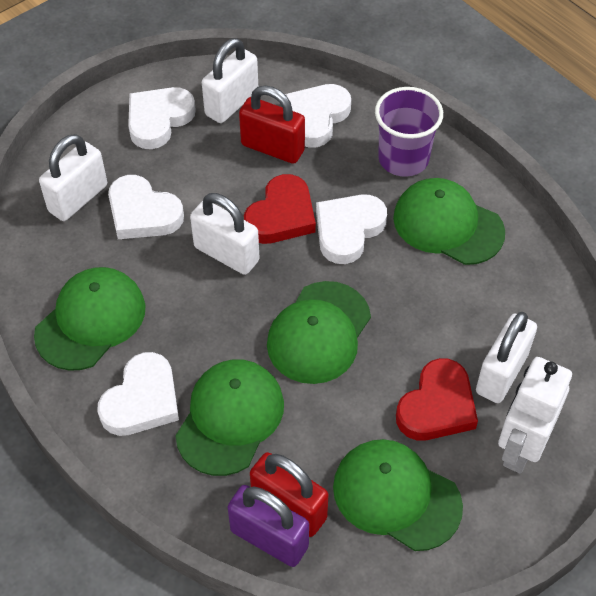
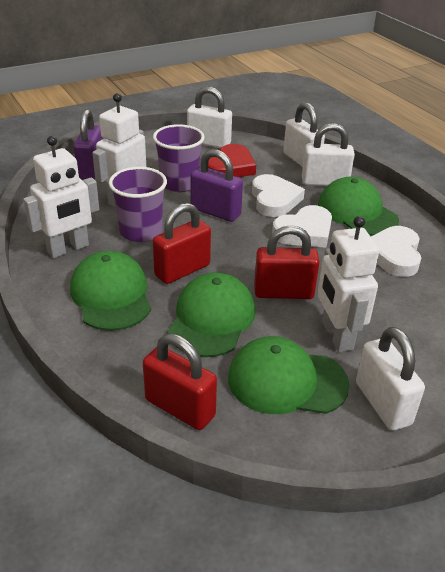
green cap: [34,267,145,371] [175,359,284,476] [267,281,371,384] [333,439,463,551] [393,178,505,265] = 5 -> [70,251,151,331] [168,273,256,357] [228,336,349,414] [318,177,399,236] = 4
purple cup: [375,87,443,177] = 1 -> [109,167,167,242] [153,124,205,192] = 2
purple padlock: [228,485,309,567] = 1 -> [74,109,103,180] [190,149,243,222] = 2
red heart: [244,174,316,244] [396,358,478,441] = 2 -> [208,144,256,177] = 1
red padlock: [239,85,305,164] [250,452,329,537] = 2 -> [143,333,217,430] [153,203,211,284] [254,225,320,299] = 3
white heart: [98,352,179,436] [108,175,184,239] [128,87,196,149] [285,84,351,148] [316,194,387,264] = 5 -> [252,174,305,217] [272,205,332,248] [371,226,421,277] = 3
white robot: [498,357,572,474] = 1 -> [23,136,99,258] [92,93,146,207] [317,216,379,352] = 3

